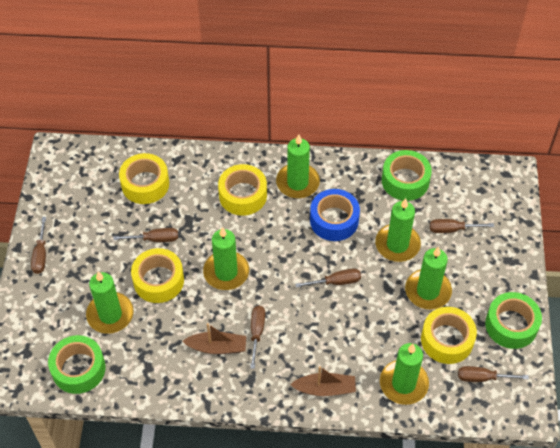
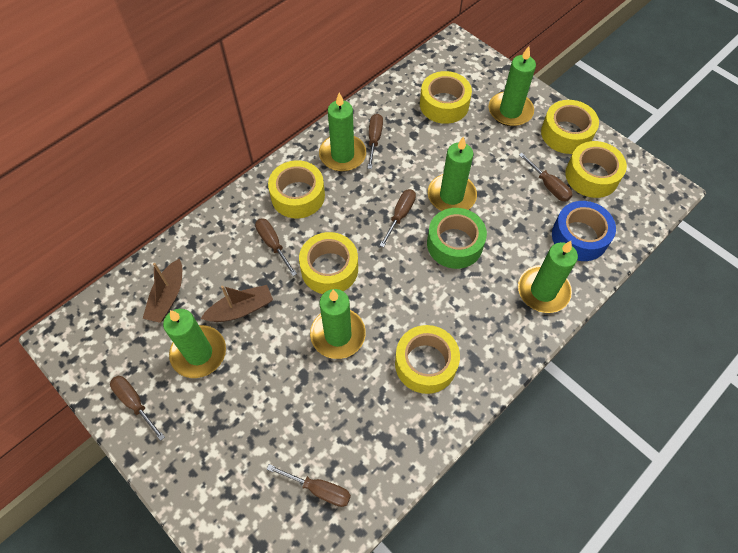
green tape: [48,335,106,394] [382,150,432,201] [485,292,542,349] = 3 -> [427,208,487,269] = 1
yellow tape: [119,153,169,204] [131,248,184,303] [218,164,267,216] [421,307,477,364] = 4 -> [268,160,325,218] [299,232,358,294] [395,325,460,394] [420,71,472,124] [541,100,599,154] [565,141,627,198] = 6

